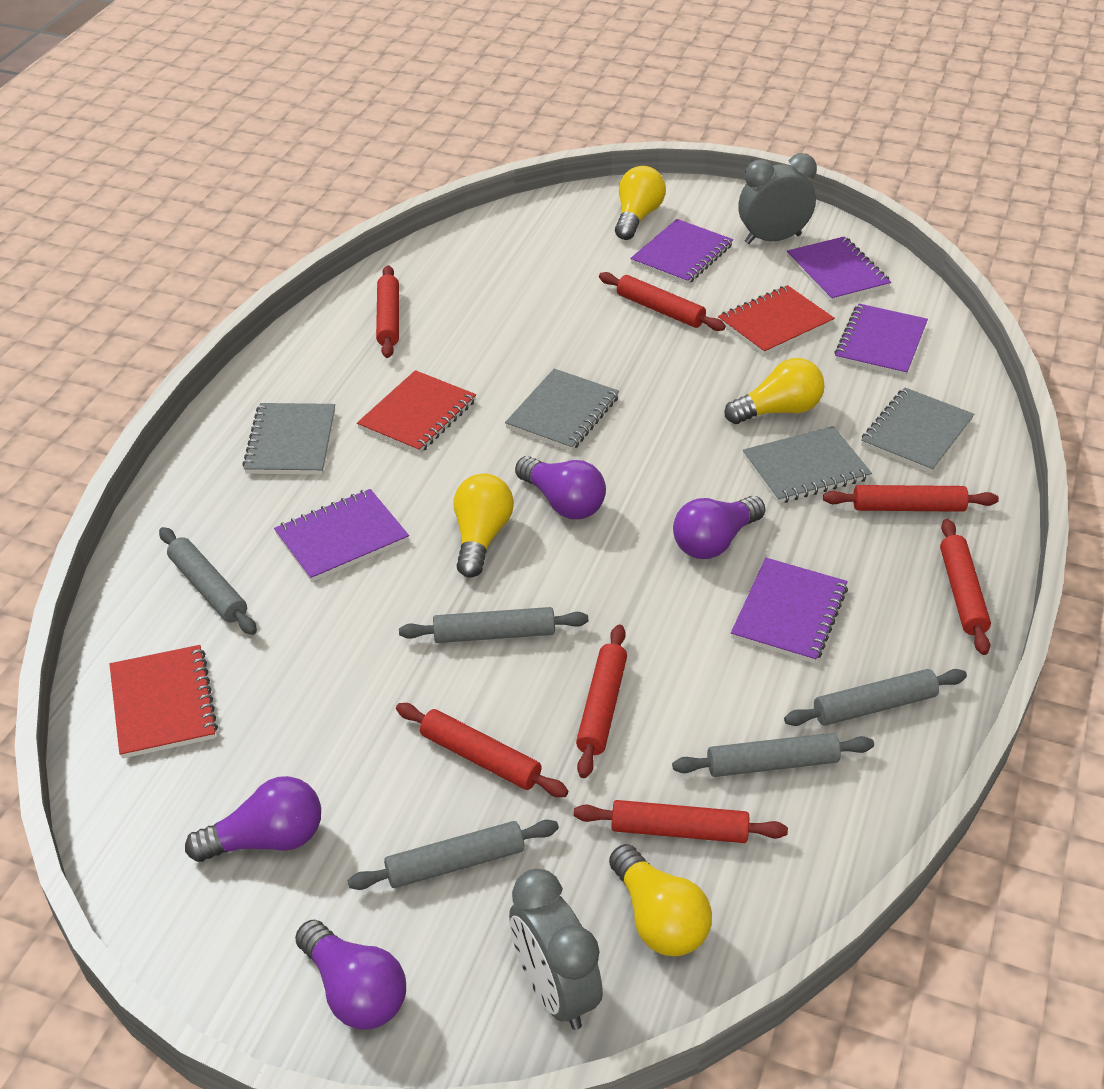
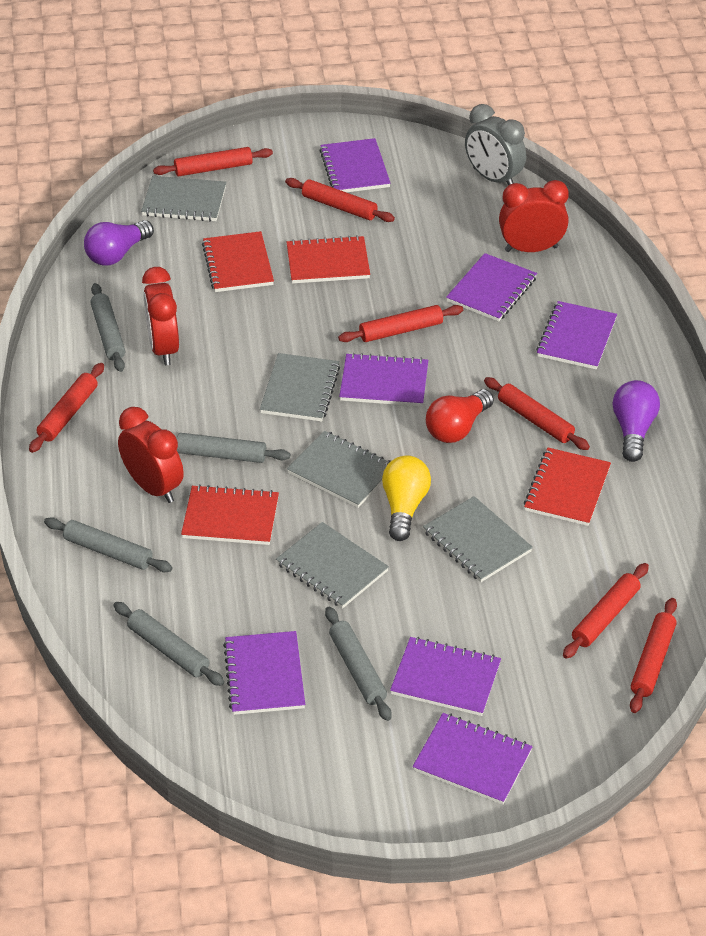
grey clock: [509,869,603,1030] [738,153,817,244] = 2 -> [465,104,526,186] = 1
grey notebook: [242,403,335,475] [505,369,619,451] [743,426,872,504] [861,387,974,473] = 4 -> [141,176,226,222] [260,353,340,421] [276,522,389,609] [287,431,391,508] [423,496,533,582] = 5
purple light bulb: [185,776,321,862] [295,920,406,1029] [515,456,606,519] [673,496,765,559] = 4 -> [84,220,154,266] [613,380,660,462] = 2
purple notebook: [274,489,409,582] [630,219,733,285] [731,558,848,663] [787,236,891,302] [835,304,928,377] = 5 -> [223,631,305,715] [319,138,391,192] [339,353,428,407] [390,637,501,716] [413,713,533,805] [446,253,537,322] [536,301,617,370] = 7
red clock: none = 0 -> [118,407,184,503] [142,267,179,365] [499,180,569,252] = 3
red light bulb: none = 0 -> [426,389,494,443] = 1
red notebook: [110,645,218,759] [357,370,476,454] [718,285,835,355] = 3 -> [181,484,279,545] [202,231,274,292] [287,235,370,284] [524,448,611,526] = 4
yellow light bulb: [454,474,514,578] [609,844,712,956] [615,166,666,240] [724,358,824,424] = 4 -> [382,455,431,541] = 1

